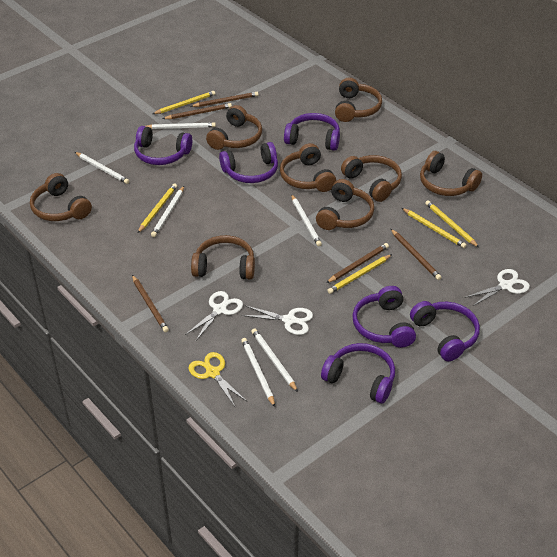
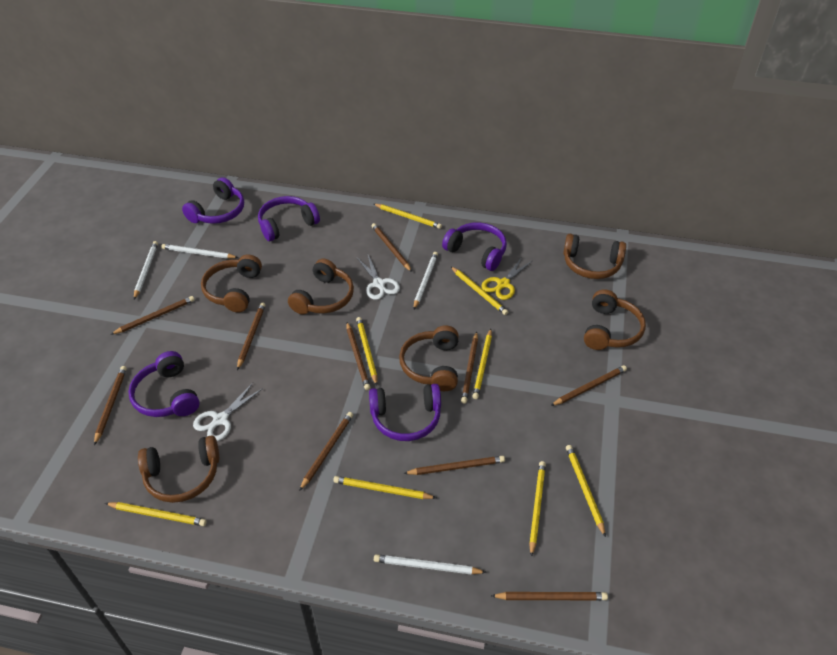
brown headphones: [30,173,92,221] [191,235,255,280] [206,105,262,150] [280,143,336,192] [316,179,374,230] [335,77,382,122] [341,155,402,202] [420,151,482,196] = 8 -> [138,435,219,503] [201,254,262,312] [288,259,354,314] [399,325,459,391] [563,234,626,279] [584,289,646,350] = 6
brown pencil: [132,275,169,332] [163,103,232,119] [190,92,259,107] [326,243,389,283] [391,229,442,280] = 5 -> [94,366,127,445] [110,296,195,335] [237,302,265,370] [299,412,353,491] [347,322,371,390] [372,223,412,272] [403,456,505,475] [461,332,478,403] [491,592,608,600] [551,365,627,406] = 10
purple headphones: [134,126,192,165] [219,142,278,183] [284,113,340,151] [321,343,395,403] [352,286,416,348] [410,301,480,362] = 6 -> [128,351,200,417] [182,177,244,224] [258,196,320,241] [369,384,441,441] [442,222,507,271] = 5
white pencil: [75,152,129,184] [145,122,216,129] [151,186,184,237] [241,338,275,407] [251,328,298,392] [291,194,322,246] = 6 -> [134,241,158,299] [161,244,238,259] [374,554,487,575] [413,252,438,309] = 4
white scissors: [185,291,243,341] [241,306,313,335] [465,269,530,306] = 3 -> [193,383,263,441] [356,255,400,300] = 2
yellow pencil: [138,184,177,233] [153,91,216,114] [327,254,392,294] [402,208,467,248] [425,200,479,248] = 5 -> [105,502,207,526] [333,476,436,499] [356,317,377,385] [374,204,442,229] [450,266,508,315] [472,329,492,399] [529,461,546,557] [566,445,606,537] = 8

